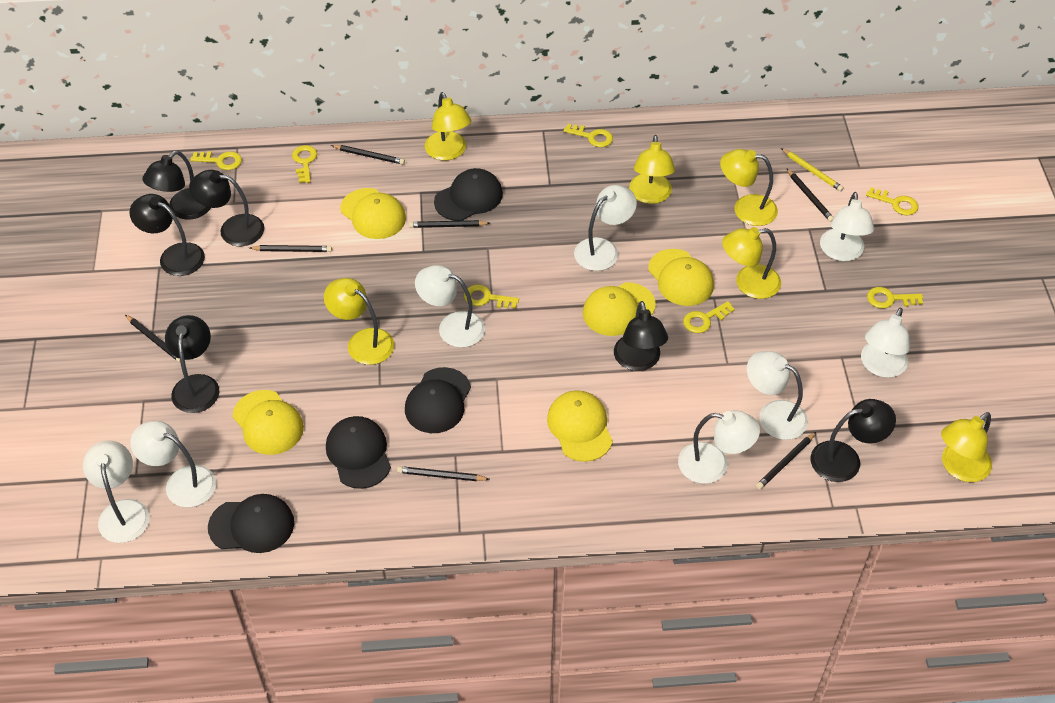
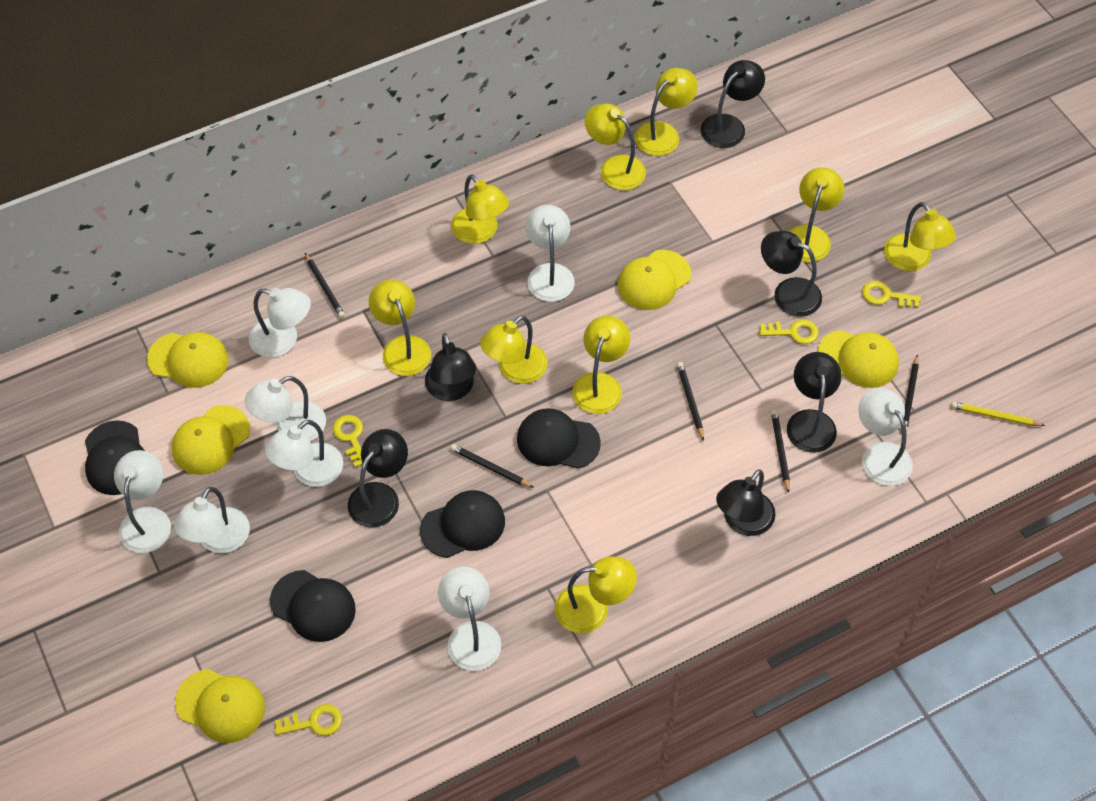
black pencil: [125,315,180,362] [250,245,332,252] [331,145,405,165] [397,466,490,481] [409,220,490,228] [756,432,816,489] [786,168,834,222] = 7 -> [305,253,345,318] [450,444,534,488] [677,362,704,441] [771,410,790,493] [901,355,919,432] = 5
yellow key: [190,151,242,170] [292,145,317,183] [464,284,519,308] [563,124,613,147] [683,301,735,333] [866,187,918,215] [867,287,923,308] = 7 -> [274,704,342,736] [333,415,363,468] [759,320,819,344] [862,281,921,308] = 4
yellow lamp: [324,278,394,365] [425,92,471,161] [629,135,675,204] [720,149,778,226] [722,227,781,299] [941,412,992,482] = 6 -> [369,279,431,376] [451,174,509,244] [480,316,548,384] [555,556,637,633] [572,315,630,414] [585,103,646,190] [635,68,698,156] [789,167,844,262] [884,202,956,271] = 9

